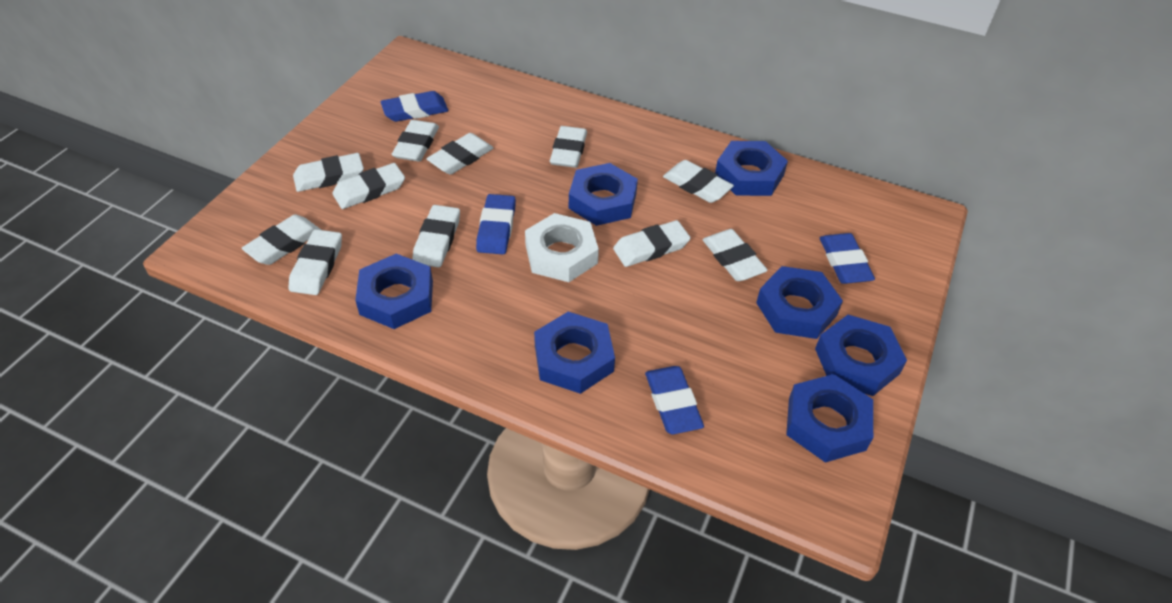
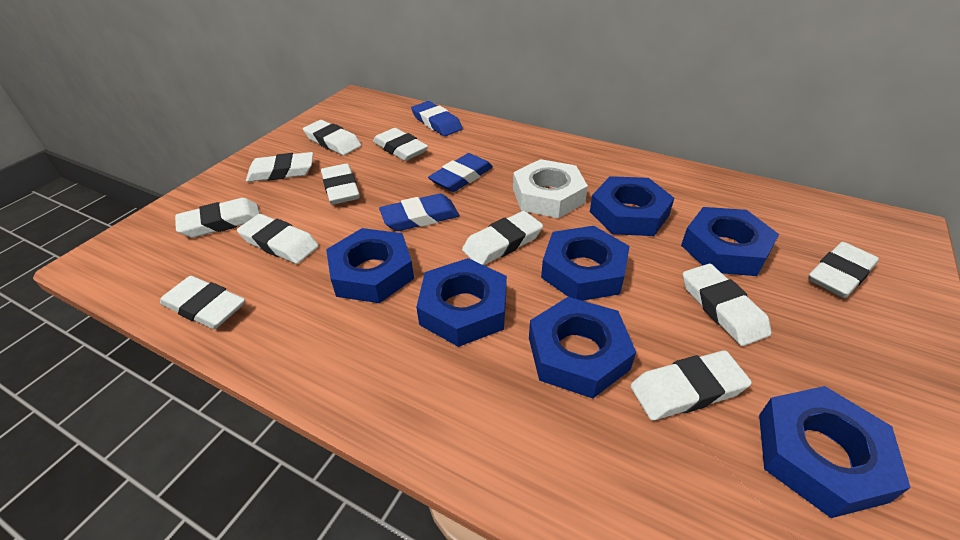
blue eraser: [381,91,448,122] [476,194,516,254] [645,366,704,434] [820,233,875,284] = 4 -> [379,193,459,231] [411,101,463,136] [428,153,493,192] = 3

